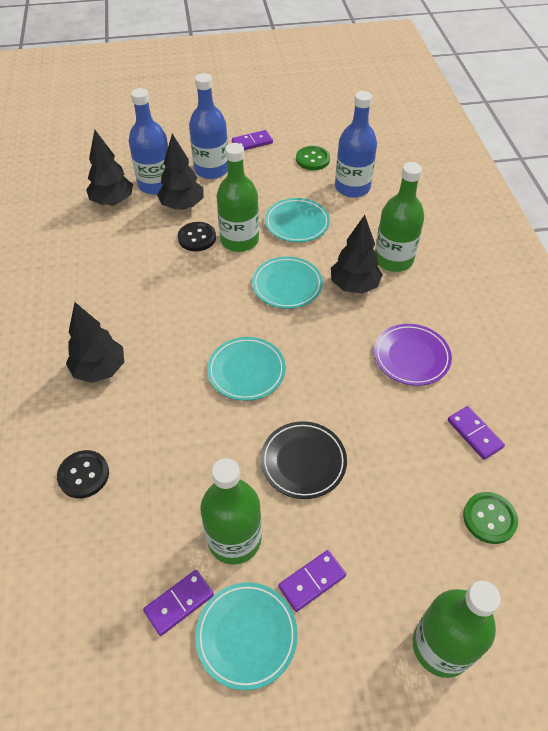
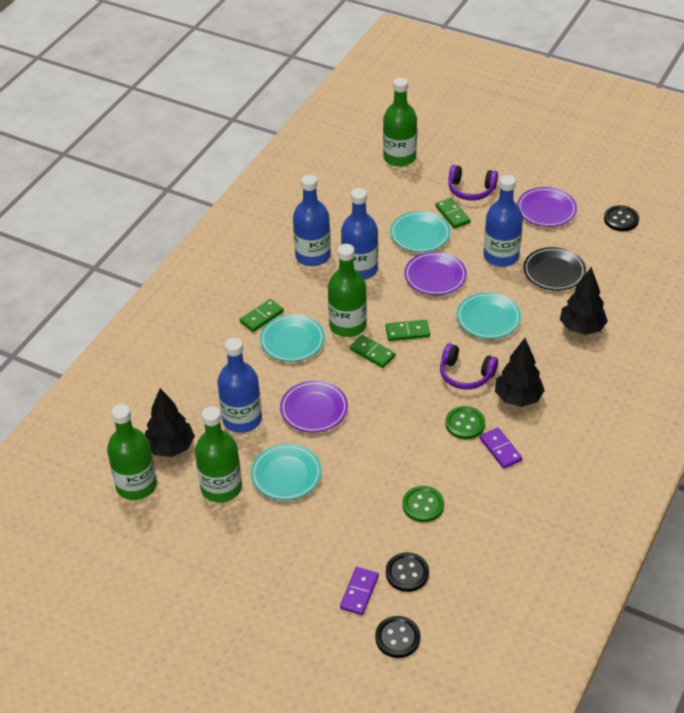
black button: [57,450,109,498] [178,222,216,251] = 2 -> [375,616,421,658] [386,552,429,592] [604,205,639,231] = 3
black tree: [66,302,124,383] [86,130,133,206] [157,134,203,210] [331,215,383,294] = 4 -> [145,388,195,457] [495,338,545,407] [560,267,608,335] = 3
blue bottle: [129,88,168,195] [189,73,228,179] [335,91,377,198] = 3 -> [217,338,262,433] [293,175,331,266] [341,188,378,280] [483,175,523,267] = 4
green domino: none = 0 -> [240,299,284,332] [350,335,395,368] [385,320,430,341] [435,198,471,228] = 4
purple domino: [143,570,214,636] [232,130,273,150] [278,550,346,612] [447,406,505,460] = 4 -> [340,567,379,615] [480,427,523,469] = 2
purple headphones: none = 0 -> [440,343,498,390] [448,165,498,201] = 2
purple plate: [374,324,452,386] = 1 -> [280,380,348,433] [404,252,467,295] [517,187,577,227] = 3

